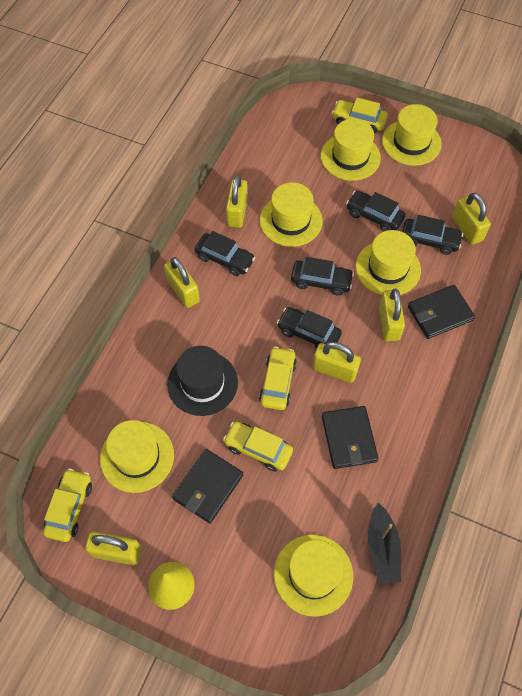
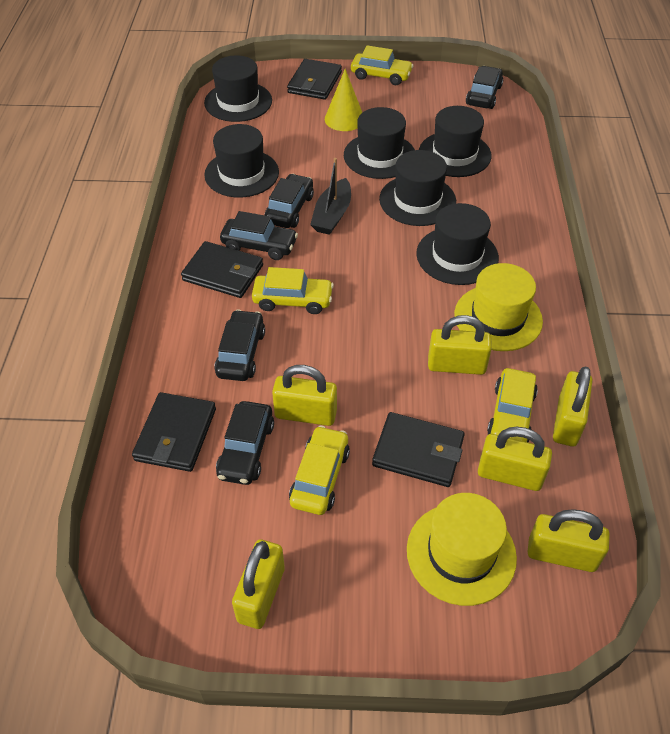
black hat: [167,346,238,416] = 1 -> [204,55,272,122] [204,124,279,197] [344,107,415,179] [379,150,456,226] [416,203,499,285] [419,106,492,177] = 6
black wallet: [172,449,243,523] [322,406,379,469] [408,285,475,339] = 3 -> [132,392,216,472] [181,241,263,298] [287,59,342,100] [372,412,465,487] = 4
yellow hat: [100,420,174,493] [260,182,323,247] [274,535,353,617] [321,119,381,181] [356,230,421,295] [382,104,442,166] = 6 -> [407,493,517,606] [454,263,543,351] = 2

